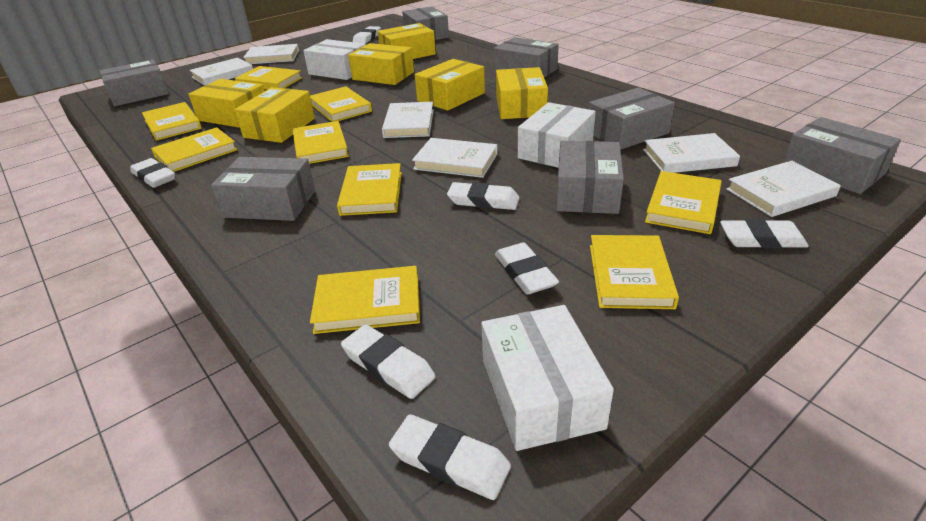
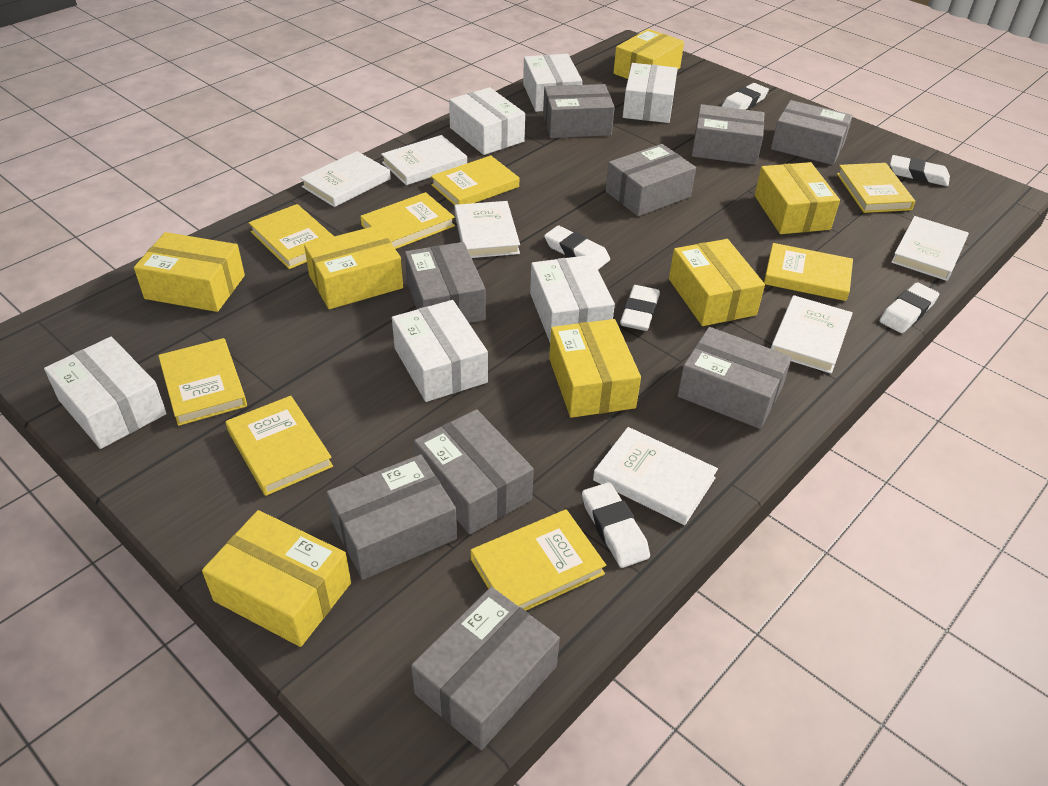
grey box: [100,59,169,106] [211,157,315,221] [402,6,449,40] [494,37,559,78] [556,141,624,214] [589,88,675,150] [784,117,901,194] = 7 -> [326,454,457,580] [405,242,486,323] [411,587,560,750] [414,409,534,534] [543,84,615,138] [606,144,696,216] [677,327,792,429] [692,104,765,165] [771,100,853,165] = 9
white box: [303,39,366,80] [481,305,614,451] [518,102,596,168] = 3 -> [44,337,167,449] [392,300,488,402] [449,87,525,155] [523,54,582,112] [530,255,615,342] [623,63,678,123] = 6
white eraser: [130,158,175,188] [341,324,435,399] [353,26,381,44] [389,414,511,500] [447,182,519,210] [495,242,559,294] [720,219,809,249] = 7 -> [544,226,610,270] [582,482,650,568] [620,285,660,331] [722,83,769,110] [879,282,939,333] [890,155,950,186] = 6
yellow book: [142,102,202,141] [151,127,237,172] [235,66,302,90] [292,121,349,164] [310,86,372,122] [310,266,420,334] [337,163,402,216] [590,235,679,309] [645,171,721,234] = 9 -> [158,338,247,426] [226,396,333,496] [249,204,334,269] [360,192,455,249] [431,155,519,205] [470,509,606,611] [764,243,853,301] [837,163,916,213] = 8
yellow box: [189,79,265,128] [235,87,315,143] [348,43,414,85] [378,23,436,59] [415,59,485,111] [496,67,548,119] = 6 -> [134,232,245,312] [202,510,351,647] [304,225,403,309] [549,319,641,418] [614,29,684,79] [669,239,765,326] [755,162,840,234] = 7

